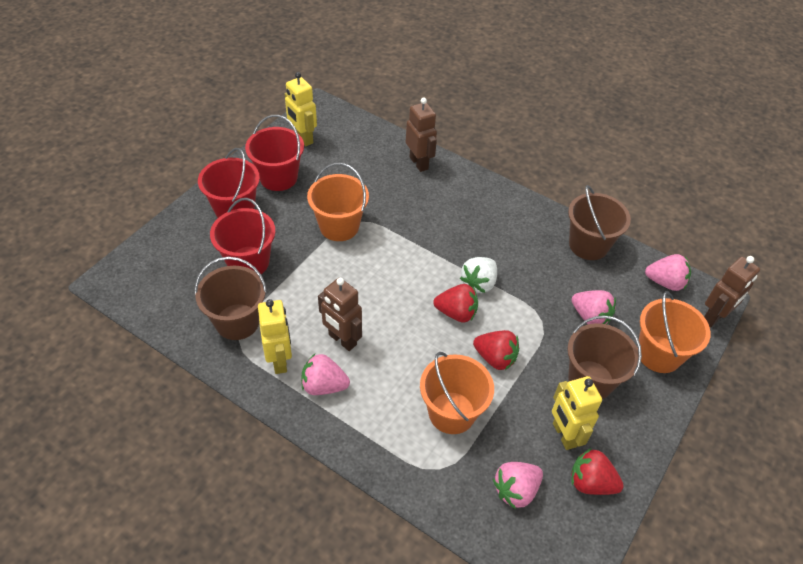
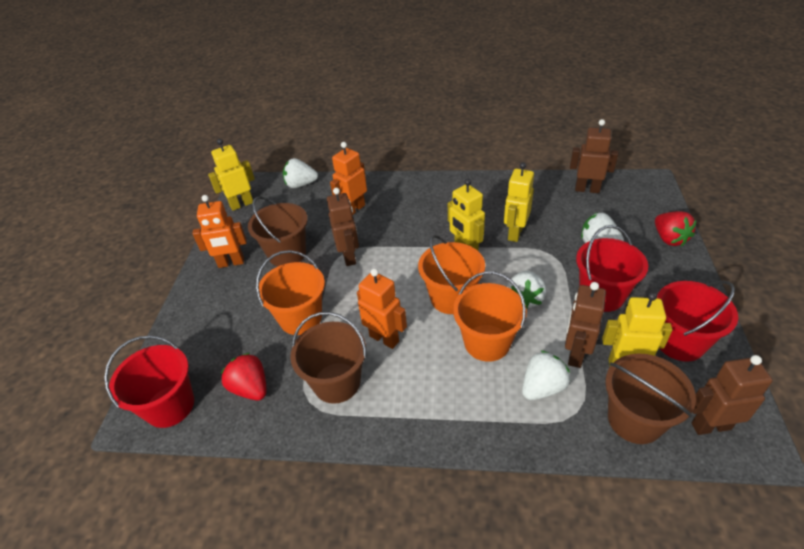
brown robot: [318,278,362,351] [406,98,437,172] [704,256,760,328] = 3 -> [327,188,359,266] [565,282,606,368] [570,119,618,193] [692,355,773,435] = 4
orange robot: none = 0 -> [193,195,247,268] [330,142,367,215] [357,268,407,349] = 3
pink strawberry: [301,354,350,395] [493,462,543,509] [572,290,616,325] [645,254,691,291] = 4 -> none = 0
red strawberry: [433,284,478,323] [473,330,519,370] [571,448,624,495] = 3 -> [220,353,267,400] [655,211,697,246] = 2
white strawberry: [460,257,497,293] = 1 -> [283,158,318,188] [507,271,546,309] [522,350,570,400] [581,212,624,243] = 4
yellow robot: [258,299,292,374] [285,72,317,146] [552,376,602,450] = 3 -> [208,139,255,211] [448,179,485,251] [504,162,534,242] [602,292,673,365] = 4

